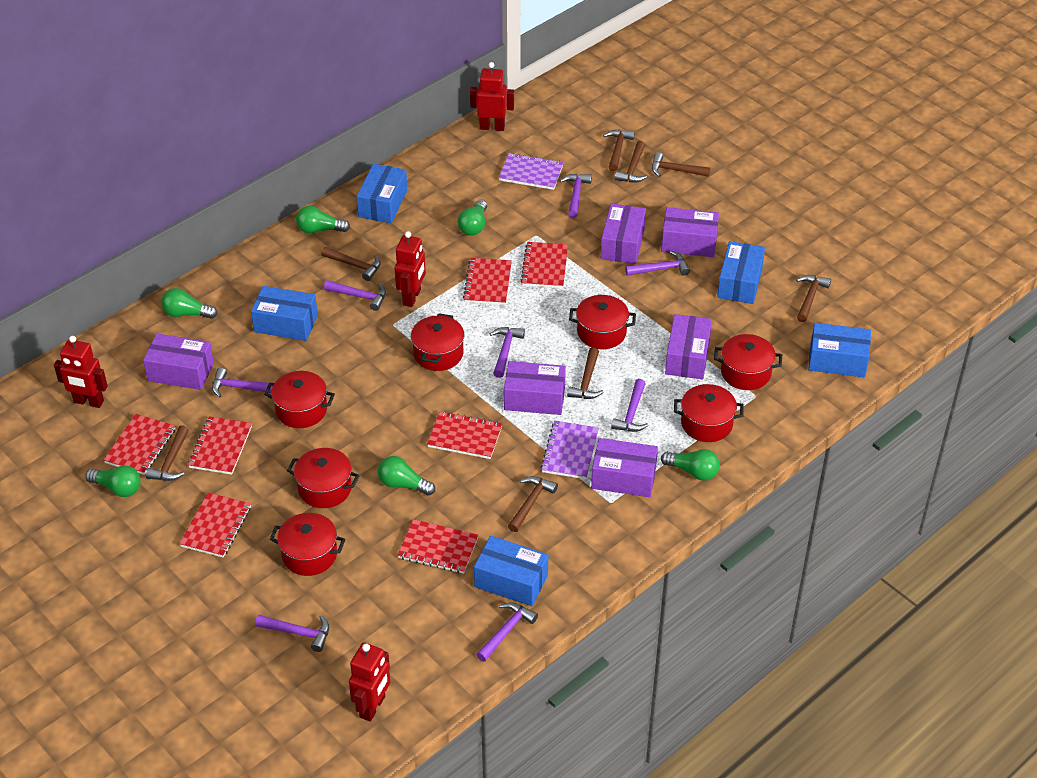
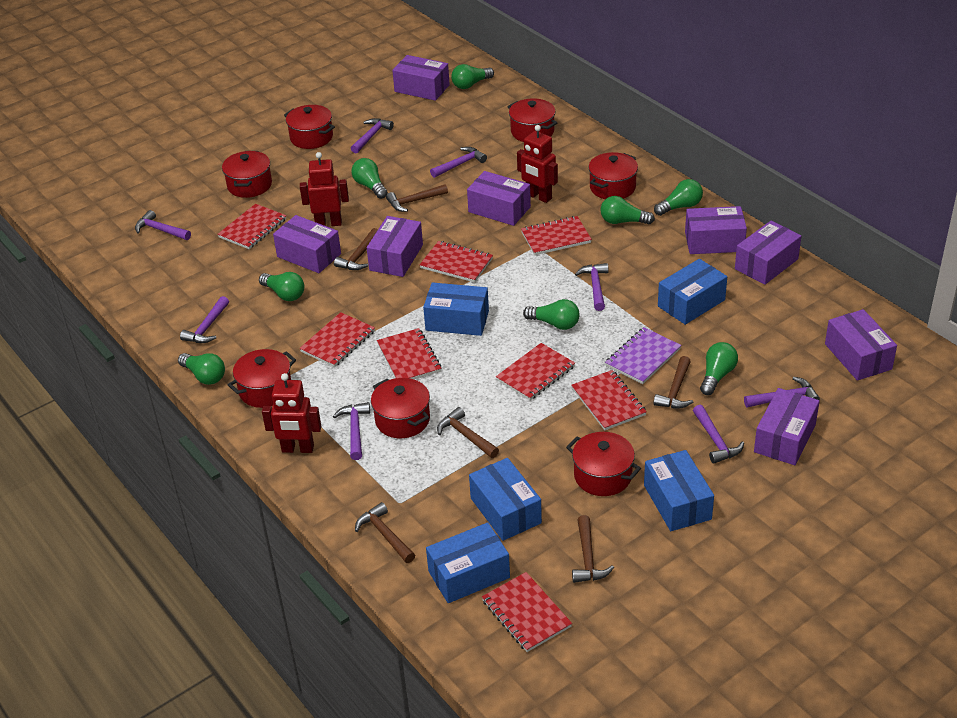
brown hammer: [146,425,189,481] [321,247,381,281] [508,476,558,532] [567,347,604,399] [603,130,635,171] [615,141,647,183] [652,152,711,177] [796,275,831,322] = 8 -> [334,228,378,270] [355,502,415,563] [386,184,448,212] [437,407,499,458] [572,515,614,583] [653,356,693,409] = 6
green light bulb: [85,465,141,497] [161,288,217,319] [296,206,350,233] [378,456,435,496] [457,200,487,236] [661,449,720,481] = 6 -> [178,353,225,385] [259,272,304,301] [351,158,388,199] [451,64,494,89] [523,299,579,330] [600,196,655,225] [654,179,703,216] [700,342,738,395] = 8
purple box: [143,333,214,390] [504,361,566,415] [591,438,658,497] [601,203,646,264] [661,207,719,257] [665,314,712,379] = 6 -> [273,215,341,273] [367,216,423,277] [392,55,450,101] [467,171,531,226] [685,206,747,254] [735,221,801,285] [754,388,820,465] [825,309,897,381] = 8
purple notebook: [499,153,564,190] [541,421,599,479] = 2 -> [605,327,681,384] = 1
red notebook: [104,414,176,475] [179,493,251,558] [188,416,252,475] [398,519,478,574] [427,411,502,459] [463,258,512,305] [520,242,568,288] = 7 -> [218,204,286,249] [299,312,375,367] [377,328,441,379] [420,241,493,283] [482,572,572,652] [496,343,575,400] [521,216,592,255] [571,370,647,430] = 8
red robot: [54,336,108,408] [349,642,391,722] [395,231,426,307] [470,62,514,131] = 4 -> [262,373,321,453] [300,152,349,226] [517,125,558,203] = 3

